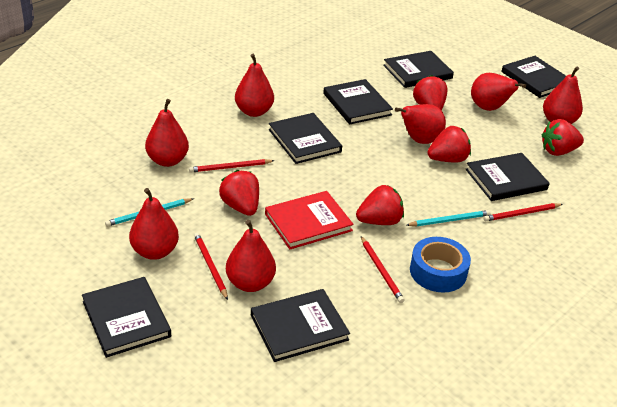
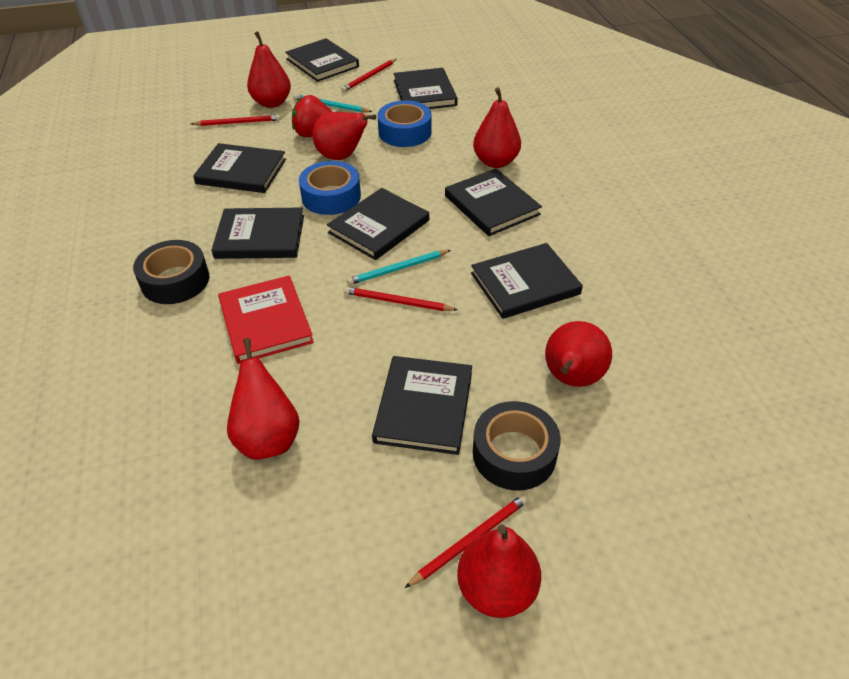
black book: [82,277,171,358] [251,289,350,362] [269,113,342,164] [323,79,393,125] [383,51,454,88] [466,153,550,201] [501,56,566,98] = 7 -> [193,143,286,193] [211,208,304,259] [285,38,359,82] [327,188,429,260] [372,356,472,455] [394,68,458,109] [445,168,542,236] [471,243,583,319] = 8
black tape: none = 0 -> [133,240,209,304] [473,401,561,491] = 2
blue tape: [410,237,471,293] = 1 -> [299,161,361,215] [377,100,432,147] = 2
red pear: [129,188,179,260] [145,99,189,167] [226,220,276,292] [235,54,274,117] [395,104,446,144] [471,73,526,111] [543,66,583,124] = 7 -> [227,338,300,460] [247,32,291,108] [312,112,376,160] [457,525,541,618] [473,87,521,168] [545,321,612,387] = 6
red strawberry: [219,170,259,216] [356,185,404,225] [413,75,448,110] [427,126,471,162] [542,119,584,156] = 5 -> [292,95,332,137] = 1

